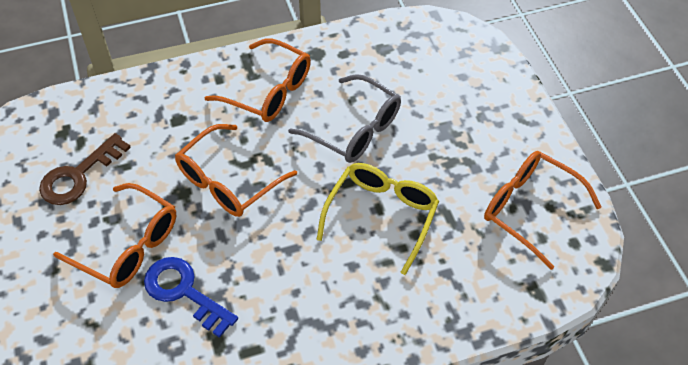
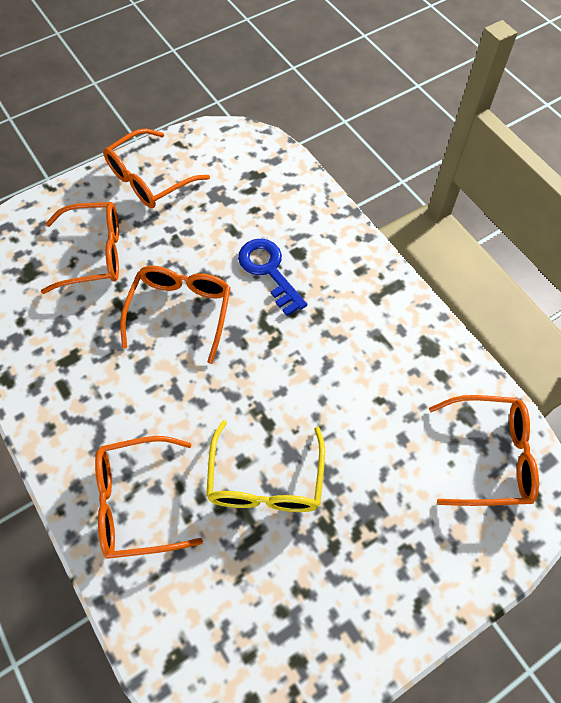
brown key: [39,133,131,205] = 1 -> none = 0
grey glasses: [288,74,401,163] = 1 -> none = 0
orange glasses: [53,183,176,288] [175,124,297,217] [205,39,311,122] [484,151,601,270] = 4 -> [41,202,119,294] [95,436,203,559] [103,128,210,208] [120,266,231,364] [429,395,539,506] = 5

